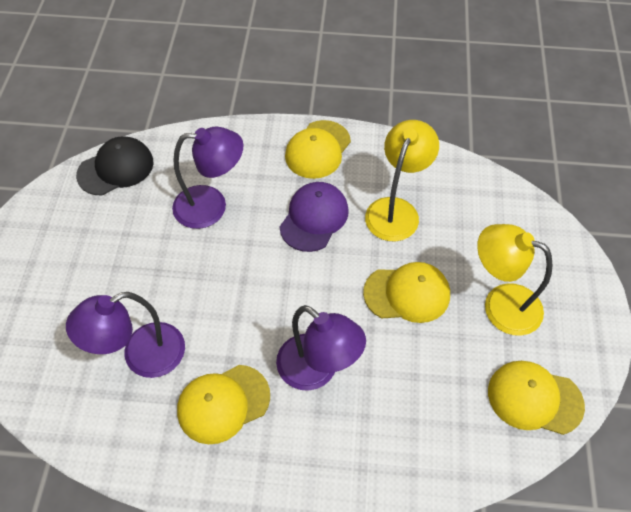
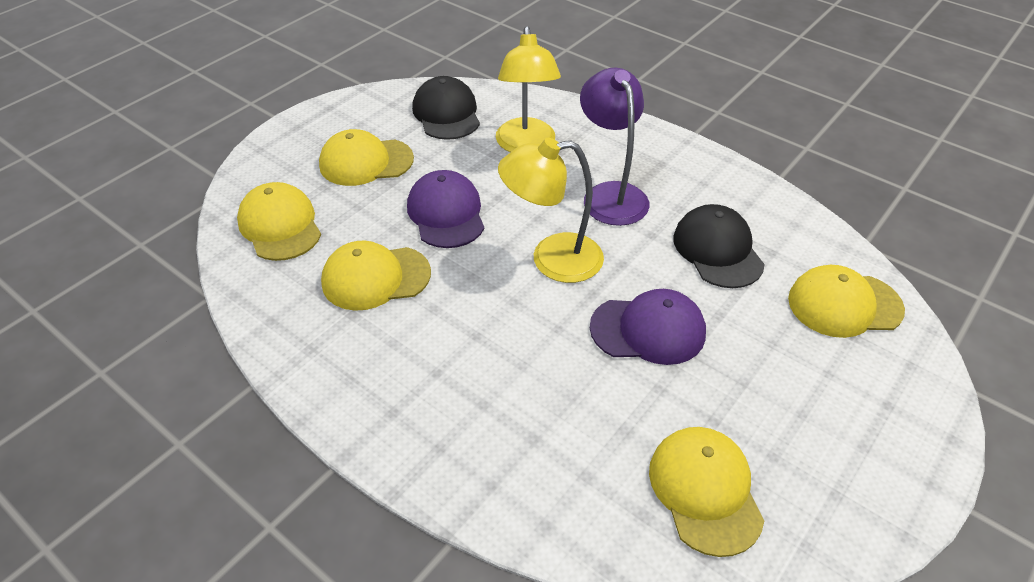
black cap: [76,136,154,195] = 1 -> [412,76,480,140] [673,204,765,288] = 2
purple cap: [280,182,349,252] = 1 -> [407,170,484,248] [590,289,706,365] = 2
purple lamp: [66,292,185,378] [172,127,243,229] [276,305,366,391] = 3 -> [580,68,649,226] = 1
yellow cap: [177,365,270,444] [285,120,351,179] [363,262,450,323] [488,361,585,435] = 4 -> [237,182,321,261] [319,129,414,186] [321,240,431,311] [649,427,764,557] [788,265,905,338] = 5

